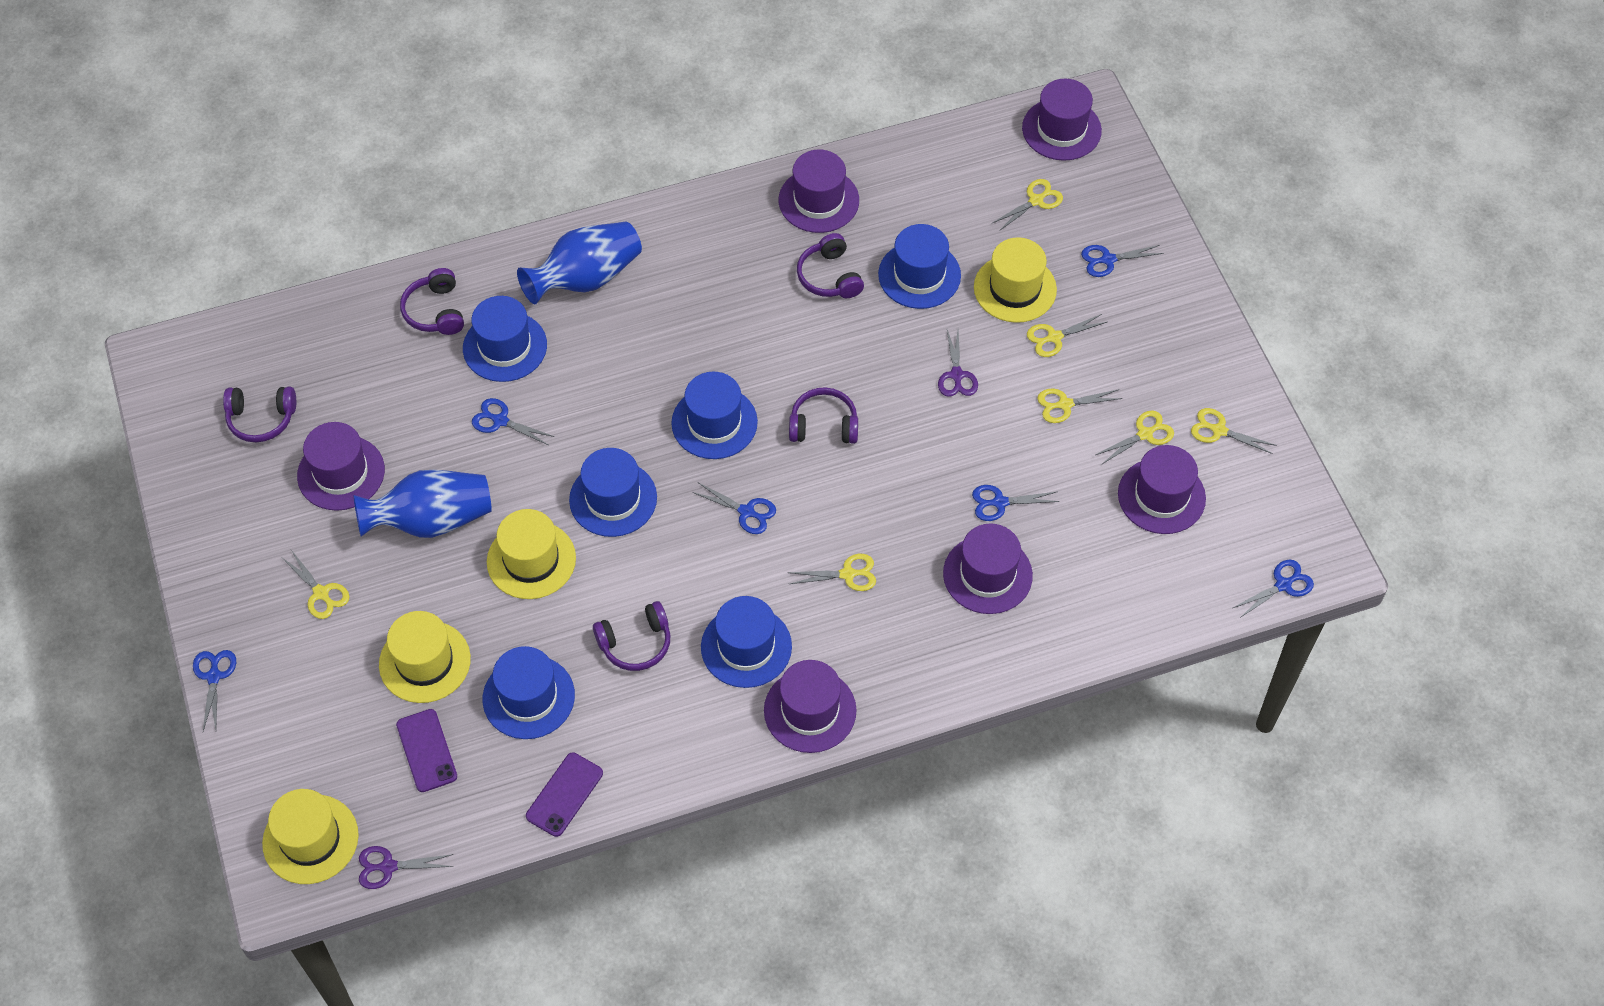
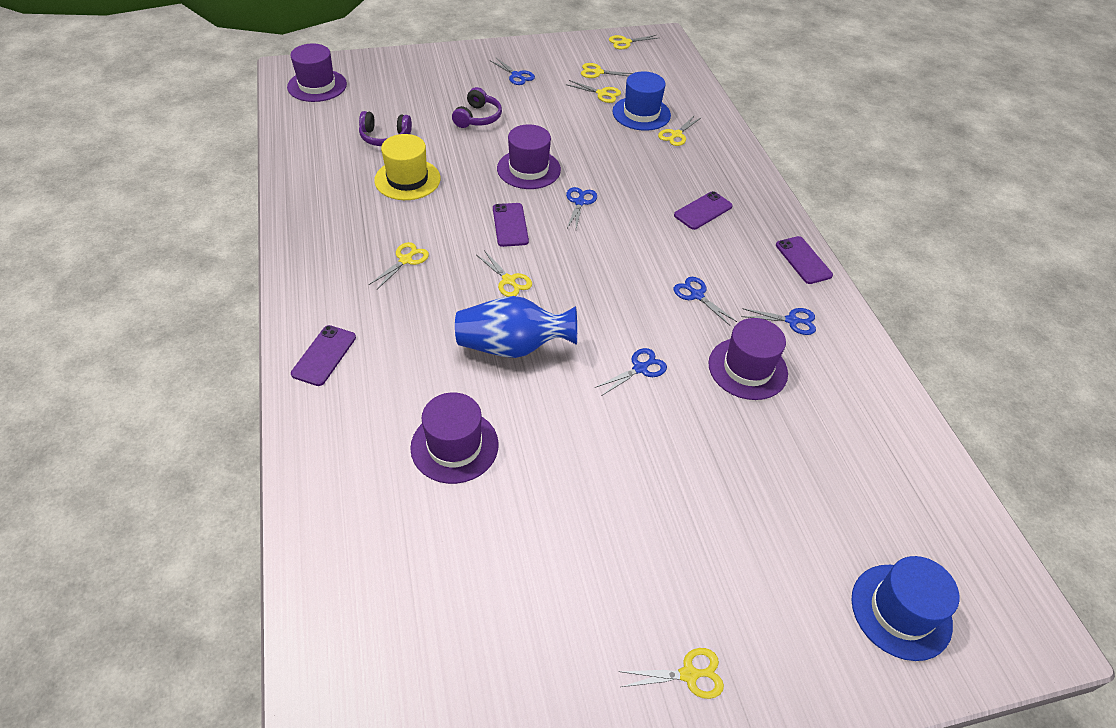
blue hat: [463,296,547,382] [483,646,575,739] [569,448,657,537] [671,372,758,459] [701,596,792,688] [878,224,961,309] = 6 -> [613,71,671,131] [851,556,959,661] = 2
blue scissors: [193,650,236,731] [472,398,554,445] [692,483,776,534] [972,485,1060,521] [1081,245,1163,277] [1233,560,1314,618] = 6 -> [491,58,535,85] [566,187,597,229] [595,348,667,395] [674,277,737,326] [742,308,816,335] = 5
blue vase: [353,470,492,538] [517,222,642,304] = 2 -> [455,296,577,358] = 1
purple hat: [297,422,385,511] [764,660,857,753] [779,150,859,233] [943,523,1033,614] [1022,79,1102,161] [1118,445,1206,534] = 6 -> [287,44,347,102] [410,392,499,484] [497,124,561,189] [708,318,788,400] = 4
purple headphones: [223,387,296,442] [400,268,464,335] [593,601,670,671] [789,387,858,444] [797,233,864,298] = 5 -> [359,111,412,146] [452,87,502,128] = 2
purple phone: [396,709,457,792] [526,753,603,837] = 2 -> [291,325,356,386] [493,203,529,247] [674,191,733,230] [776,236,833,284] = 4
purple scissors: [359,846,453,889] [938,330,978,397] = 2 -> none = 0
yellow hat: [262,789,359,884] [379,611,471,703] [487,509,576,599] [974,237,1057,323] = 4 -> [374,134,441,200] = 1

